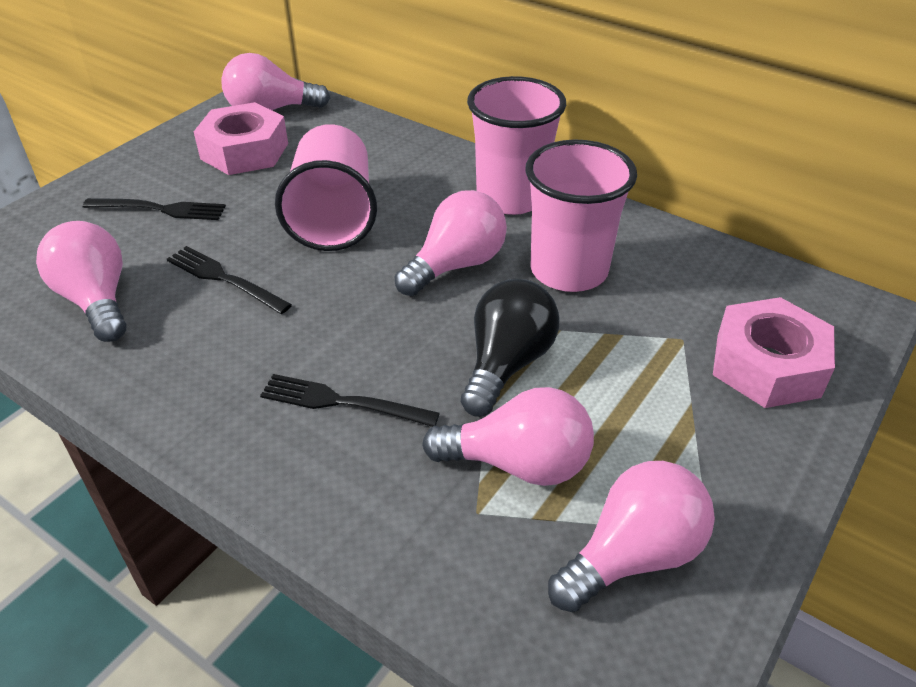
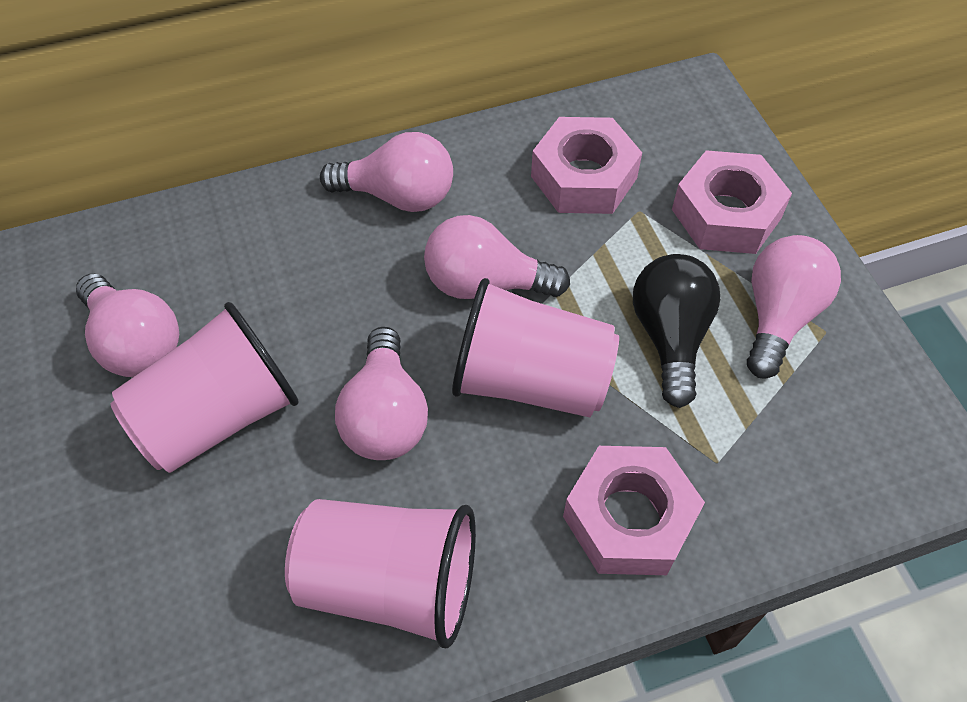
black fork: [83,198,226,220] [167,246,292,314] [260,374,440,427] = 3 -> none = 0
pink nut: [194,102,288,175] [713,297,835,408] = 2 -> [531,117,642,214] [563,446,705,575] [672,150,792,254] = 3

